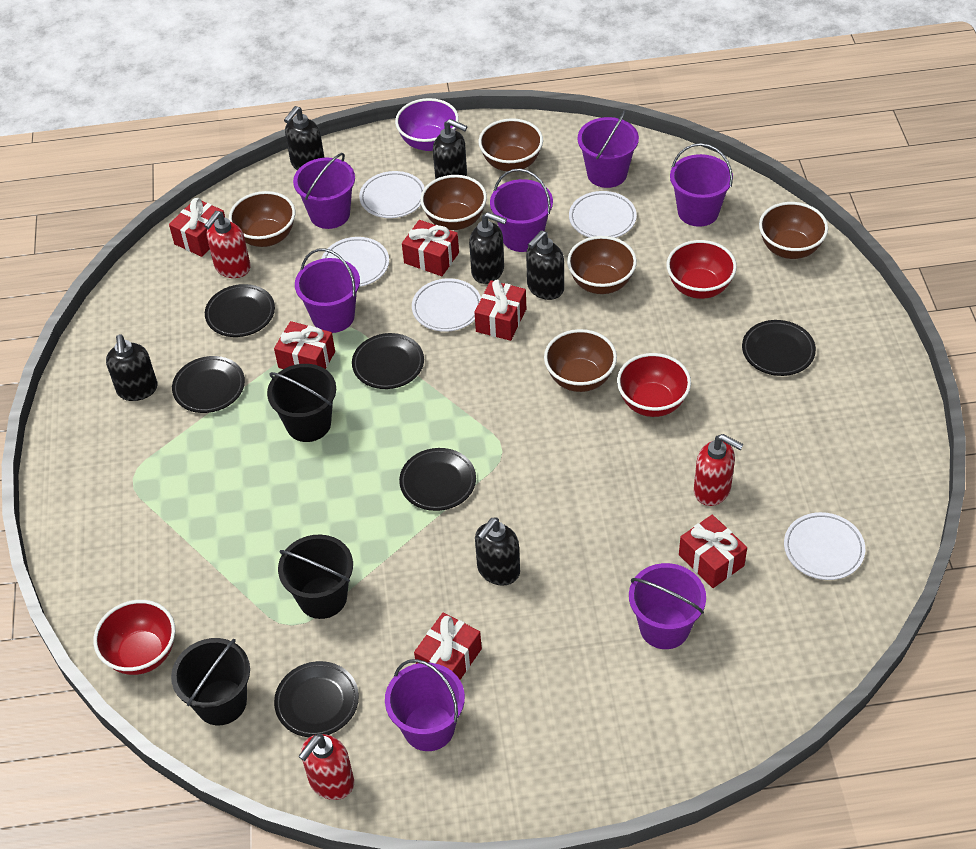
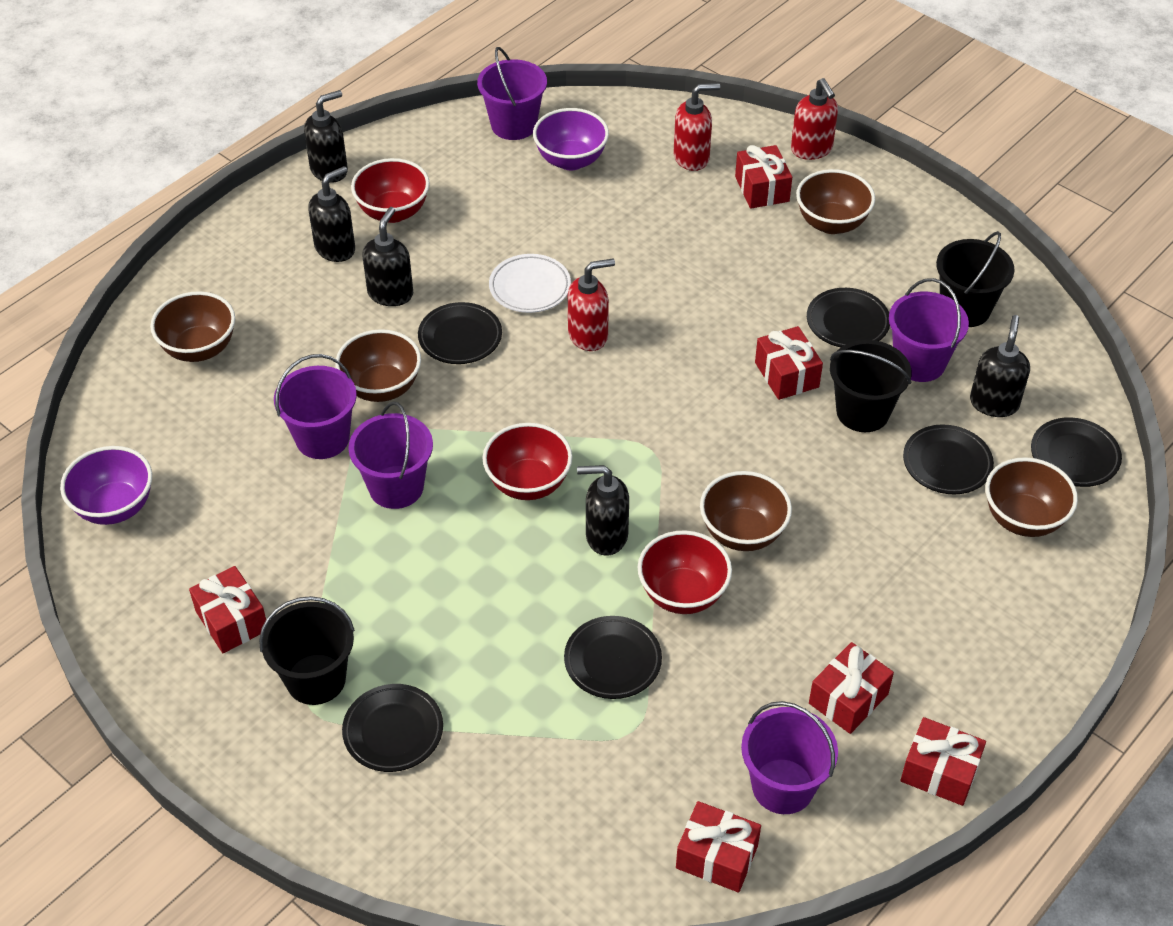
black soap dispenser: [106,335,158,401] [284,106,324,170] [433,119,468,179] [469,212,507,284] [475,517,520,586] [526,230,564,300] = 6 -> [304,90,348,183] [308,166,355,262] [362,207,413,306] [577,465,629,556] [970,315,1030,417] = 5
brown bowl: [229,191,295,247] [420,175,487,230] [479,118,543,172] [544,329,617,392] [567,236,637,294] [759,202,828,259] = 6 -> [150,291,235,362] [335,329,421,402] [700,471,792,551] [796,169,875,234] [985,457,1078,537] = 5
purple bowl: [395,98,459,151] = 1 -> [60,446,152,525] [533,108,609,170] = 2
purple bucket: [293,153,355,229] [295,248,360,333] [385,659,465,751] [490,168,553,252] [577,110,639,188] [629,563,706,649] [670,143,733,227] = 7 -> [274,354,357,459] [348,401,433,509] [477,47,547,140] [741,701,838,814] [889,278,969,382] = 5
white plate: [321,237,389,287] [359,171,425,218] [412,278,481,332] [569,191,637,238] [784,512,865,580] = 5 -> [489,254,571,313] = 1

